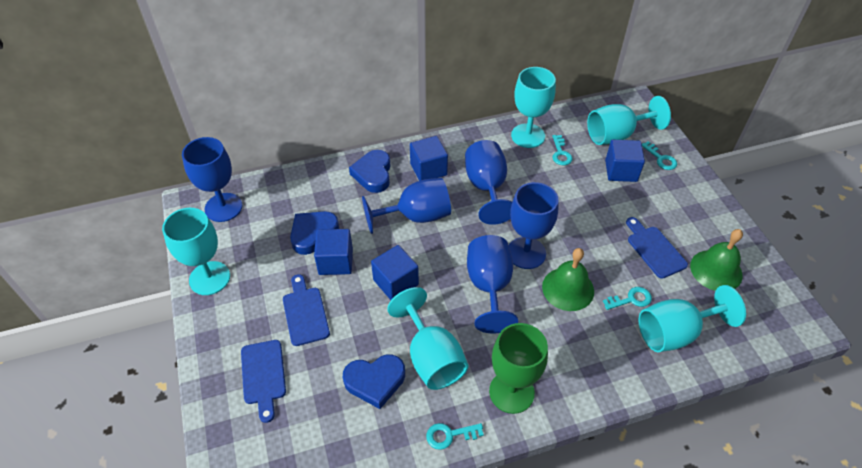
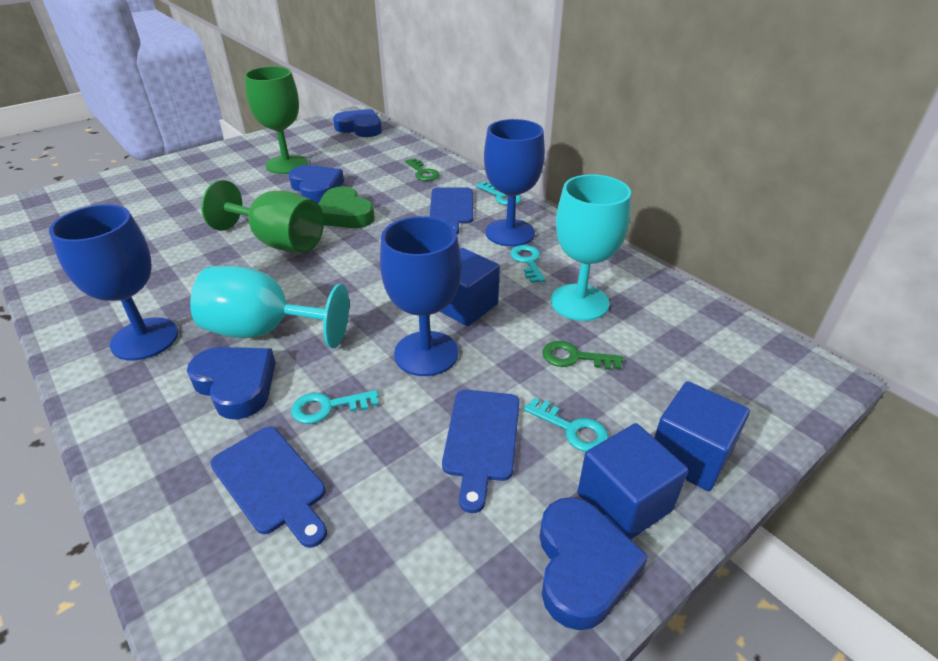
blue cube: [314,229,353,275] [371,245,419,300] [410,136,448,181] [605,140,645,182] = 4 -> [439,248,500,326] [577,423,688,539] [654,381,750,491] = 3
blue goblet: [182,137,242,222] [362,178,451,234] [465,140,512,225] [467,235,518,334] [509,182,559,269] = 5 -> [49,204,178,360] [380,216,461,376] [484,119,545,246] = 3
blue heart: [290,211,339,255] [343,354,405,409] [349,150,391,193] = 3 -> [187,347,276,420] [289,165,344,204] [333,109,382,137] [539,497,648,630] = 4
green bell: [542,248,594,311] [690,229,743,291] = 2 -> none = 0
green goblet: [489,323,548,414] = 1 -> [201,180,324,253] [244,66,308,174] = 2
green heart: none = 0 -> [319,186,375,228] = 1
green key: none = 0 -> [405,158,440,181] [542,341,623,370] = 2
turquoise goblet: [162,208,230,295] [387,287,468,390] [511,67,556,148] [587,96,671,145] [639,285,746,352] = 5 -> [190,266,349,348] [551,175,631,321] = 2

